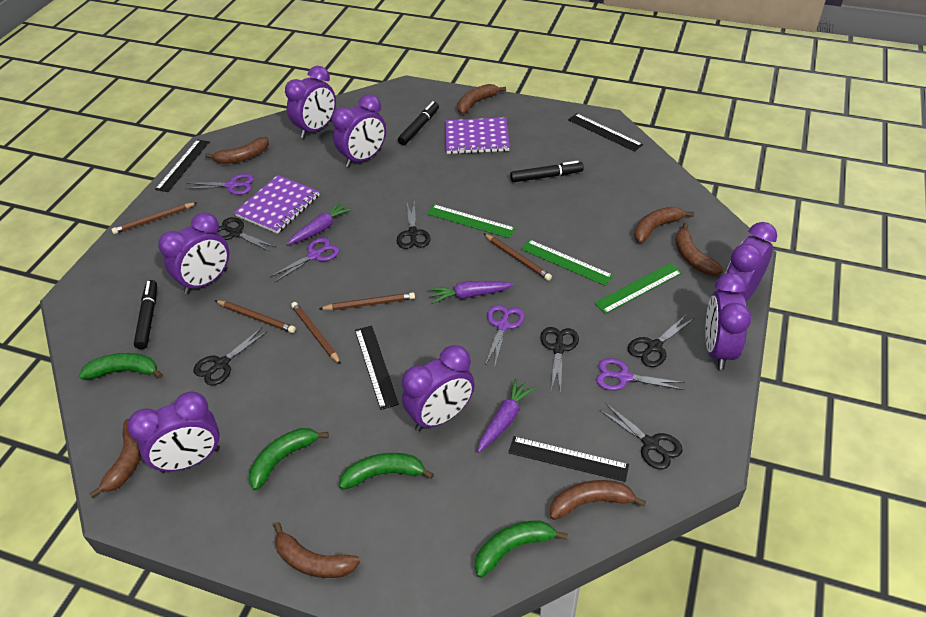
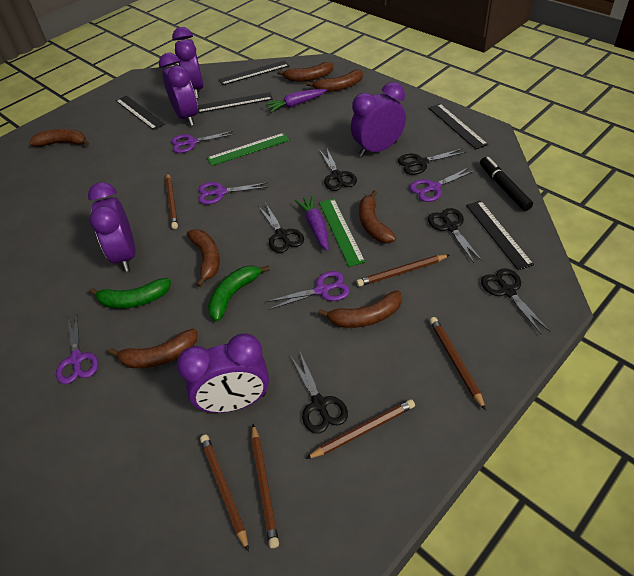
black marker: [134,280,157,349] [398,101,439,145] [510,161,584,182] = 3 -> [480,157,533,211] = 1
black ruler: [155,139,209,192] [355,325,399,410] [509,436,629,482] [568,113,643,152] = 4 -> [116,95,165,130] [198,92,273,113] [219,60,289,85] [429,104,488,149] [466,201,534,270] = 5
brown pencil: [111,202,198,234] [215,300,296,333] [291,302,341,365] [319,292,415,310] [484,234,552,281] = 5 -> [166,173,178,229] [200,435,249,552] [251,424,279,548] [306,399,415,459] [356,255,449,287] [430,317,486,411] = 6
green banana: [79,353,163,379] [249,428,329,490] [339,453,434,490] [475,520,568,578] = 4 -> [89,278,171,308] [208,265,270,322] = 2
green ruler: [427,204,516,238] [521,239,613,286] [594,263,682,314] = 3 -> [207,133,289,166] [319,199,365,267] = 2
purple carrot: [287,201,353,245] [429,281,514,304] [477,378,536,453] = 3 -> [265,89,327,112] [295,195,328,251] = 2
purple clock: [127,391,220,473] [158,212,229,294] [285,66,336,138] [332,94,386,167] [402,345,475,431] [705,273,751,370] [725,222,777,301] = 7 -> [88,182,135,272] [159,53,198,126] [172,27,204,98] [177,333,269,413] [351,82,406,157] = 5
purple notebook: [234,175,320,234] [445,117,510,154] = 2 -> none = 0
purple scissors: [185,174,254,195] [270,238,339,283] [485,305,524,366] [596,358,685,391] = 4 -> [56,312,98,384] [171,131,235,153] [198,182,268,204] [266,271,350,310] [410,167,476,202] = 5

